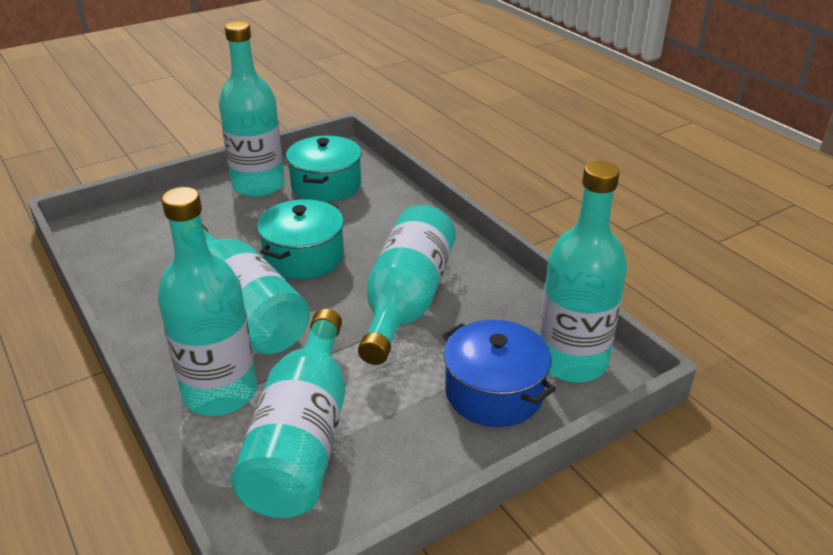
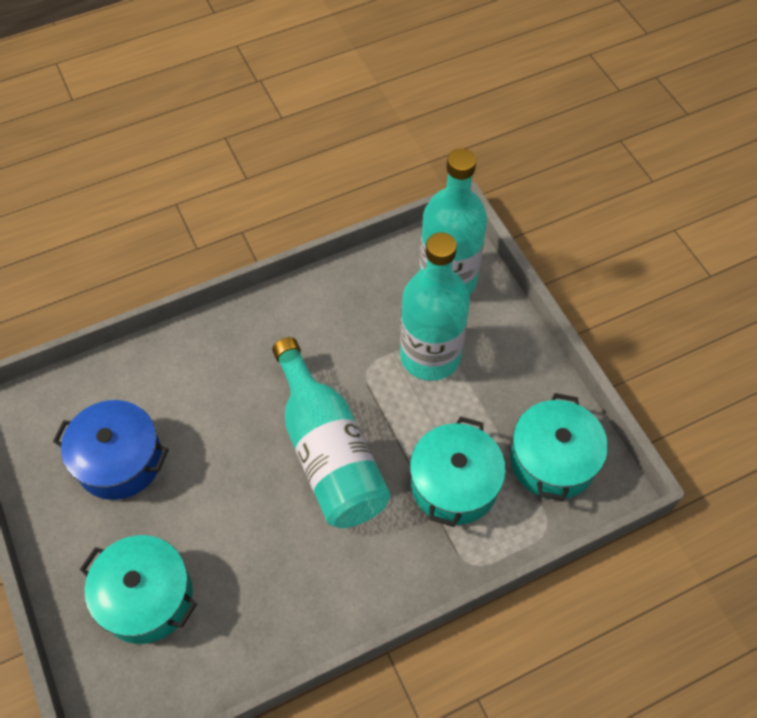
turquoise bottle: [158,187,257,416] [202,224,310,355] [219,21,285,197] [231,309,345,518] [358,205,456,365] [539,161,627,382] = 6 -> [272,337,390,528] [400,232,470,381] [419,148,487,295] = 3
turquoise pot: [257,199,344,279] [286,135,362,202] = 2 -> [80,535,197,644] [410,416,506,527] [510,393,608,501] = 3

